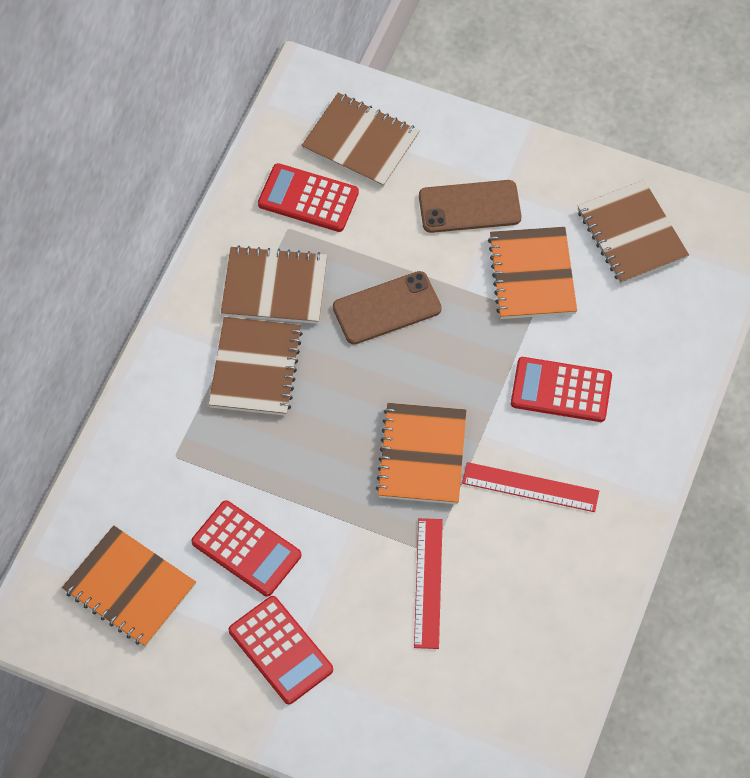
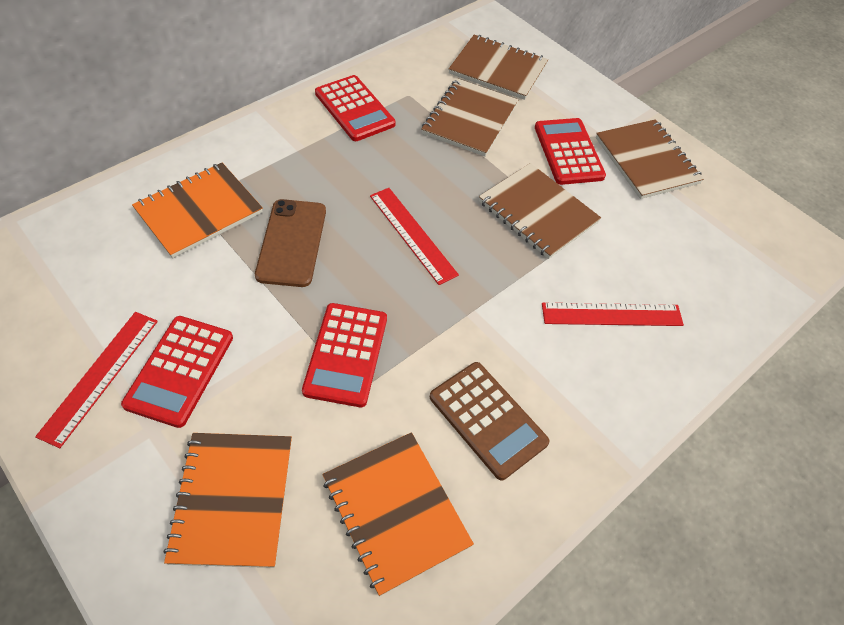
brown calculator: none = 0 -> [430,362,549,481] = 1
brown phone: [333,271,442,344] [419,180,521,233] = 2 -> [255,199,326,287] = 1
red ruler: [414,518,443,649] [462,462,599,512] = 2 -> [35,312,158,448] [370,188,459,285] [542,303,684,326] = 3

